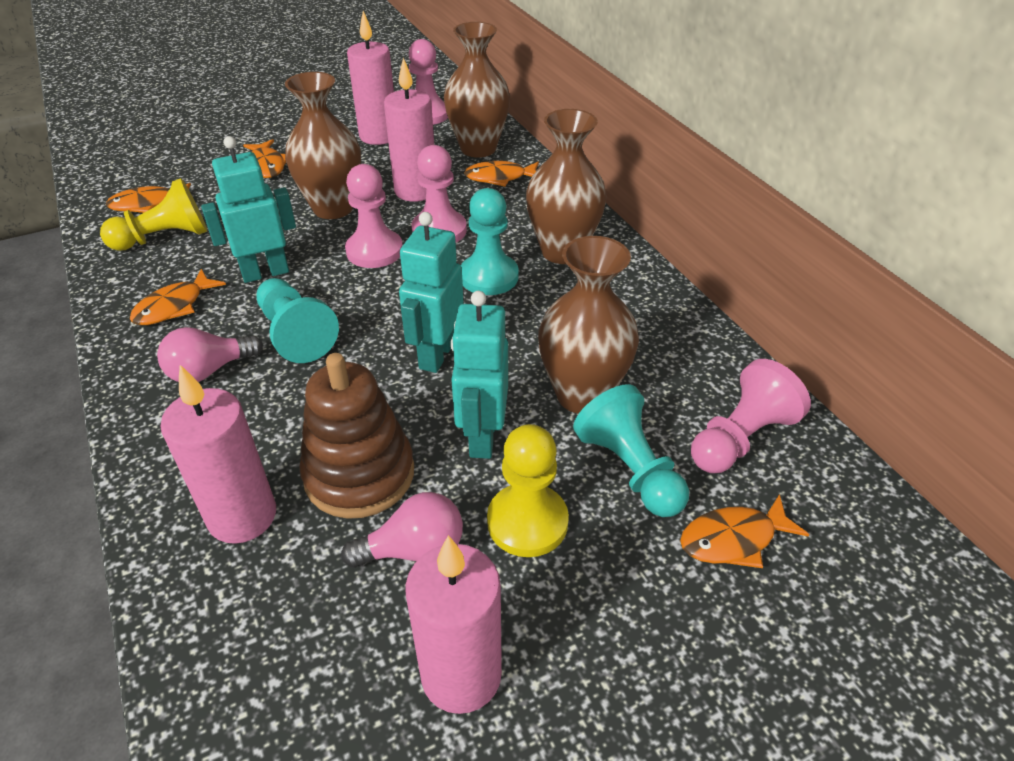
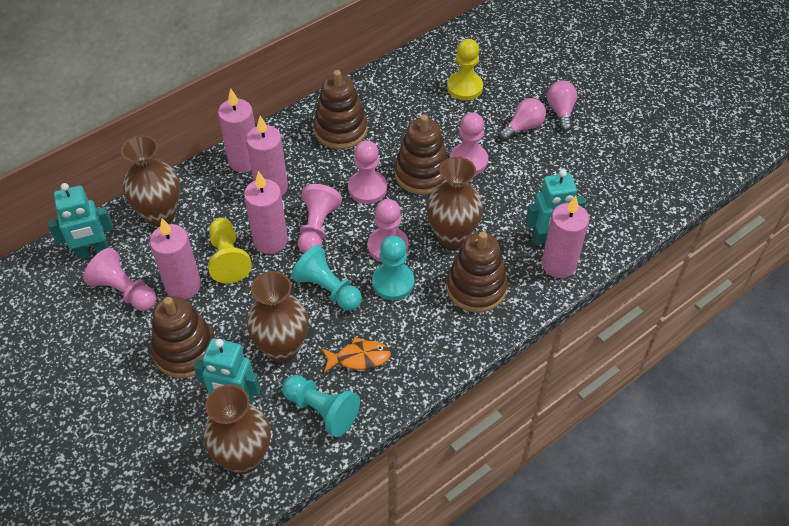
brown stacking toy: [299,353,414,519] = 1 -> [151,296,215,378] [313,70,367,149] [394,115,448,195] [446,231,508,312] = 4
orange fish: [106,183,191,213] [130,269,226,325] [243,139,286,178] [464,161,539,187] [680,494,810,568] = 5 -> [321,336,391,373] = 1
pink candle: [160,365,276,544] [347,11,394,145] [384,58,434,202] [405,535,502,714] = 4 -> [150,218,201,299] [218,89,255,172] [244,171,288,254] [246,116,288,196] [542,196,589,278] = 5
pink pawn: [345,164,403,268] [409,39,448,125] [411,145,467,243] [691,359,811,473] = 4 -> [83,248,156,311] [298,184,342,254] [348,140,387,204] [368,199,409,262] [450,112,488,175] = 5

